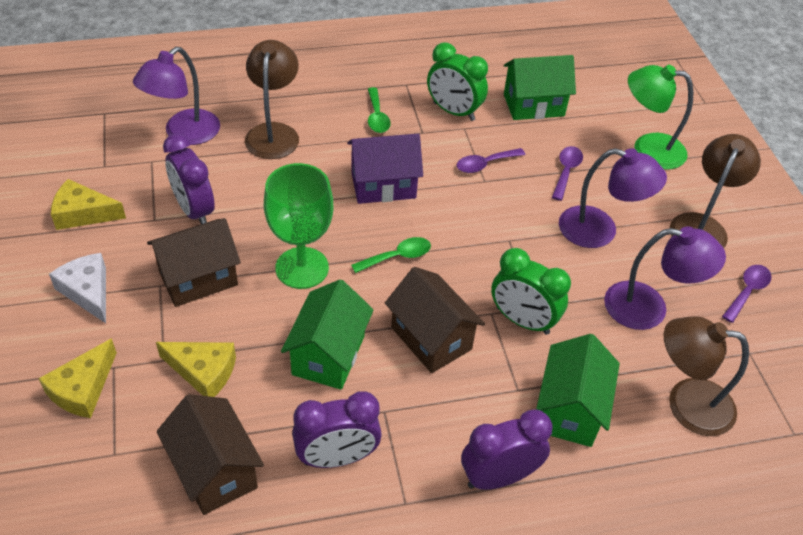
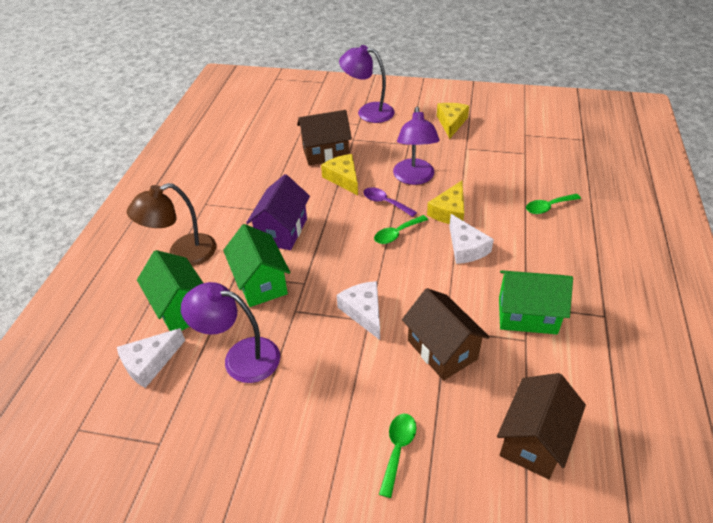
brown lamp: [245,40,299,159] [664,316,749,436] [670,134,761,248] = 3 -> [127,183,216,266] = 1
green clock: [427,42,488,121] [491,248,571,335] = 2 -> none = 0
green goblet: [264,163,333,289] = 1 -> none = 0
green lamp: [628,65,693,170] = 1 -> none = 0
green spoon: [351,237,431,273] [368,87,391,133] = 2 -> [374,215,428,244] [379,414,416,498] [526,194,581,214] = 3
purple clock: [163,133,215,224] [292,391,382,468] [461,409,552,490] = 3 -> none = 0
purple spoon: [456,148,525,173] [552,146,583,201] [722,265,771,323] = 3 -> [363,187,417,217] = 1
white cheese: [49,253,106,323] = 1 -> [117,328,185,388] [337,281,380,340] [449,214,494,264] = 3

